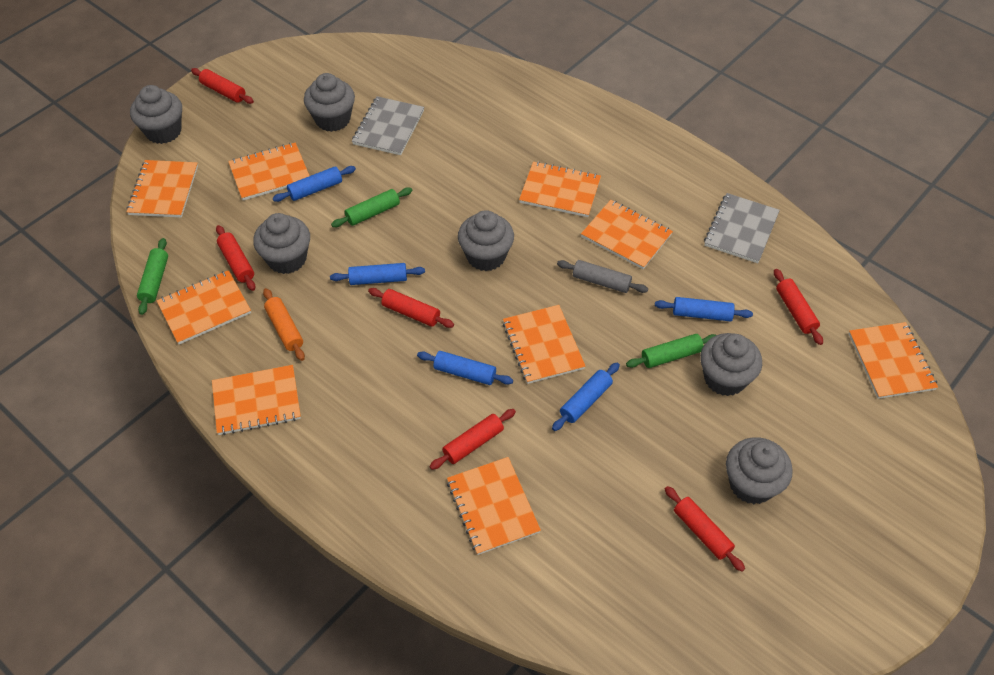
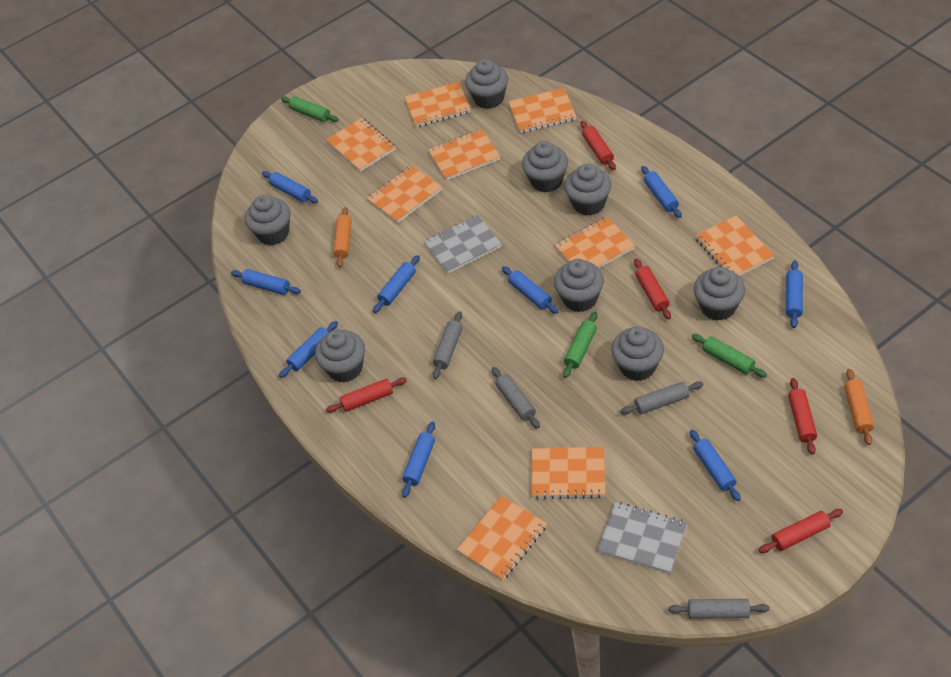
blue rolling pin: [273,166,356,202] [330,263,425,285] [417,351,513,385] [552,363,620,431] [655,297,753,321] = 5 -> [231,269,301,295] [262,171,318,203] [279,321,338,378] [373,255,420,313] [402,422,435,498] [502,266,559,314] [641,166,682,218] [690,429,741,501] [786,260,803,328] = 9
grey cupcake: [130,85,182,144] [253,213,310,274] [304,73,355,132] [458,210,514,271] [700,333,762,396] [726,437,793,504] = 6 -> [245,195,291,245] [315,330,365,383] [465,59,508,109] [522,141,568,192] [554,259,604,312] [564,164,612,216] [611,326,664,381] [694,266,745,321] = 8
grey rolling pin: [557,260,648,293] = 1 -> [433,311,463,379] [492,367,540,429] [620,381,703,415] [668,599,770,619] = 4
orange rolling pin: [263,288,305,361] = 1 -> [333,207,352,267] [845,369,874,445] = 2
red rolling pin: [191,68,254,104] [216,225,255,291] [368,288,454,328] [429,409,516,470] [665,486,745,571] [774,269,823,345] = 6 -> [325,378,407,413] [581,121,616,170] [634,258,671,319] [759,509,843,553] [788,378,817,454] = 5

